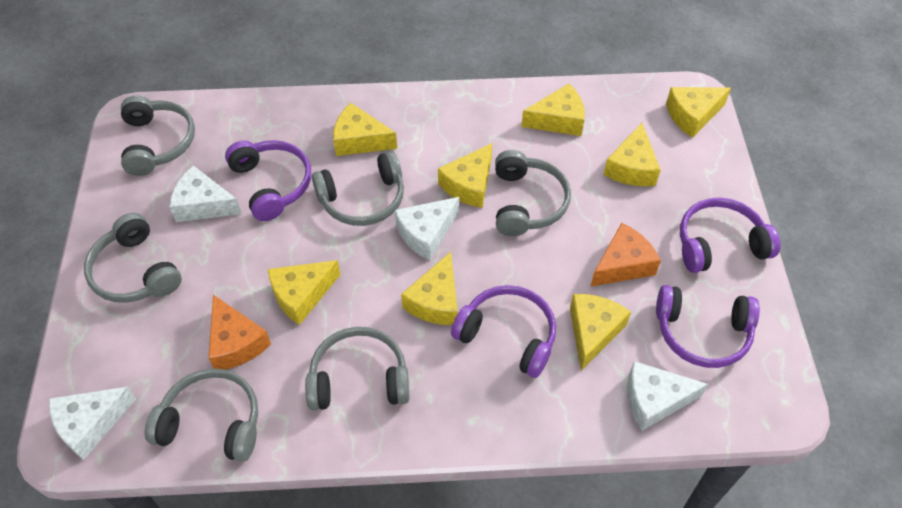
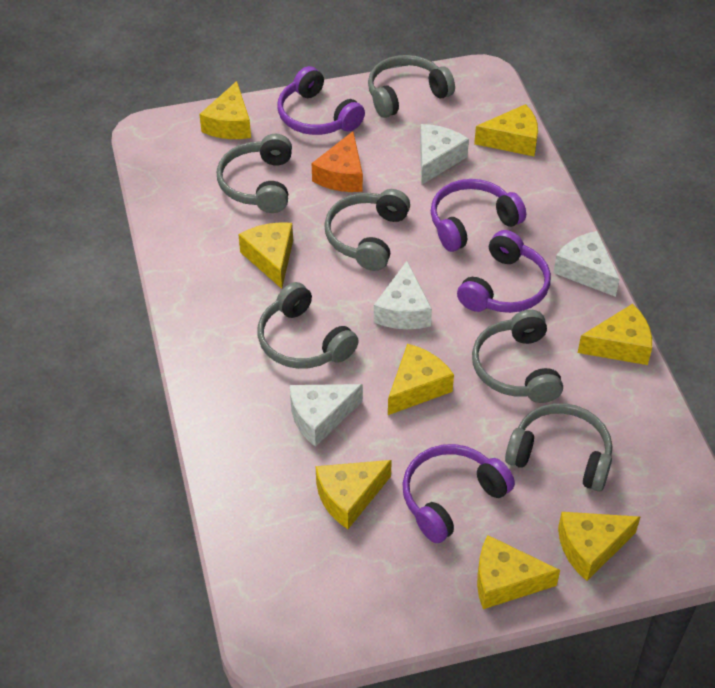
orange cheese: [209,295,271,370] [590,223,661,287] = 2 -> [312,131,363,192] = 1

